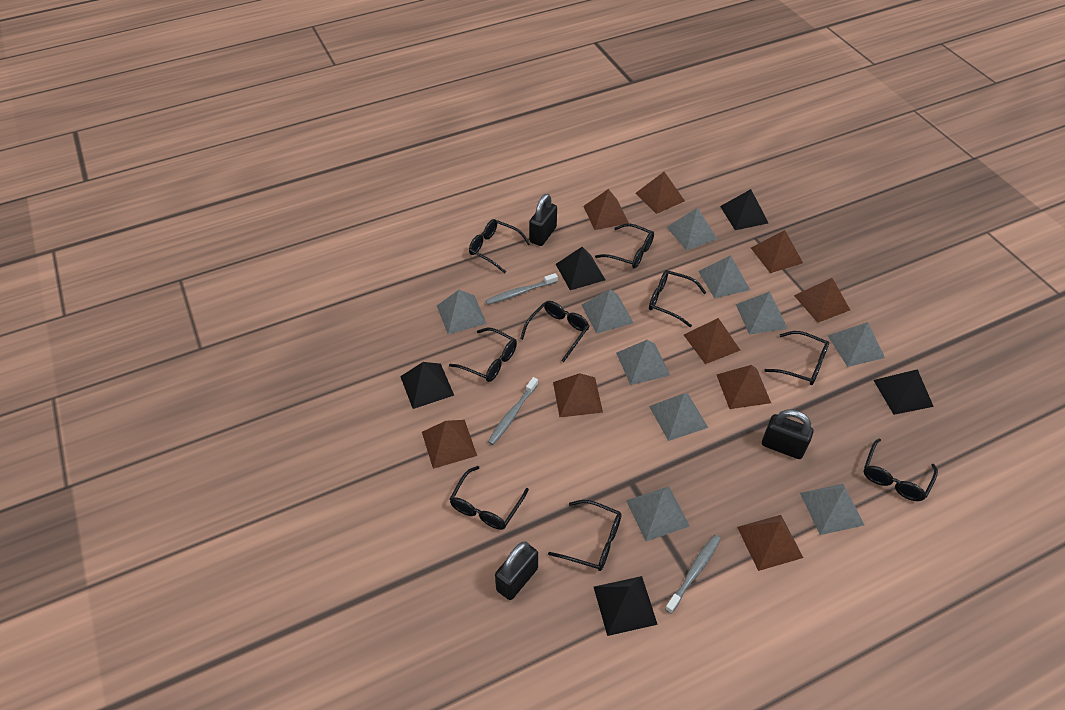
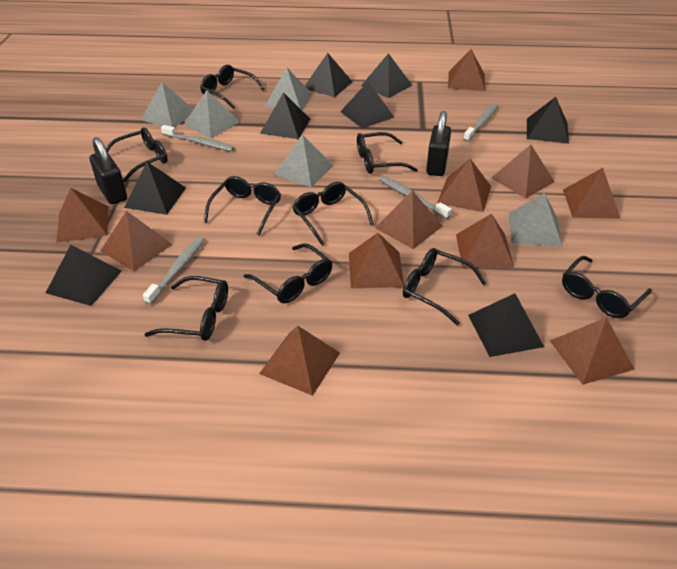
black padlock: [495,542,538,600] [529,194,557,246] [762,410,813,459] = 3 -> [90,137,127,204] [426,111,451,176] = 2
black pyramid: [400,362,454,409] [556,247,606,290] [594,576,658,636] [720,189,768,230] [873,369,934,415] = 5 -> [46,245,122,306] [124,162,186,215] [260,92,310,139] [305,53,353,97] [340,81,394,129] [361,53,412,98] [468,293,544,357] [527,97,569,144] = 8
brown pyramid: [422,420,477,469] [553,373,603,417] [584,189,629,230] [635,172,685,214] [684,318,741,364] [716,365,771,409] [737,515,803,571] [751,230,803,273] [794,278,850,323] = 9 -> [56,188,108,243] [100,211,172,271] [259,326,340,396] [349,233,404,288] [375,190,443,249] [437,159,491,212] [448,49,485,91] [456,214,514,268] [491,145,555,199] [550,317,635,385] [563,168,621,219] = 11
grey pyramid: [437,290,487,334] [582,289,633,334] [616,340,671,385] [626,486,690,541] [649,393,708,441] [667,208,718,251] [698,255,750,299] [736,291,788,335] [800,484,864,535] [827,322,885,367] = 10 -> [141,82,194,127] [184,90,240,139] [265,68,312,110] [274,135,334,187] [509,193,563,247] = 5
grey toothbrush: [485,273,558,305] [488,377,538,445] [665,535,721,614] = 3 -> [143,237,205,305] [161,125,234,151] [379,176,452,219] [463,104,498,142] = 4

